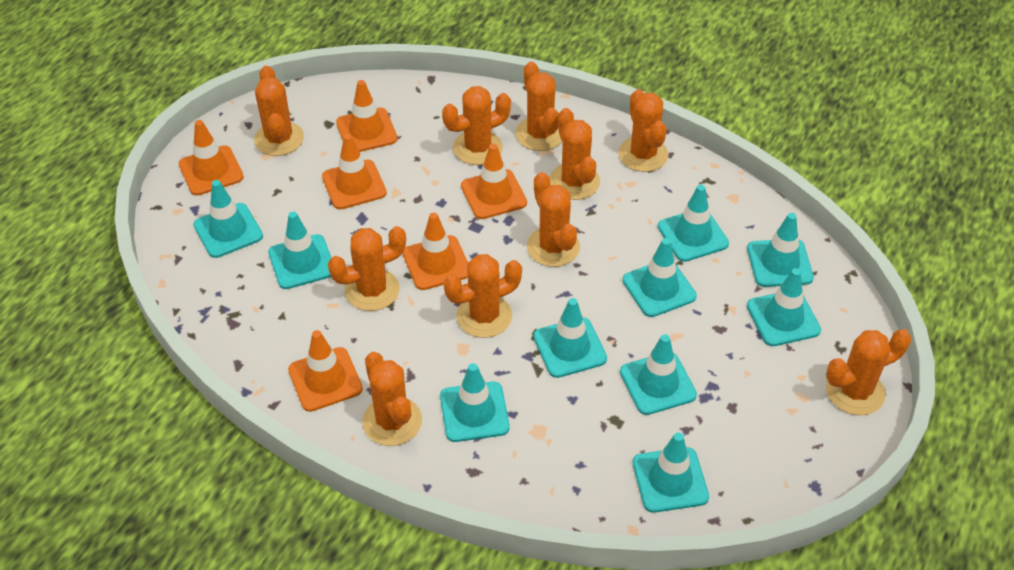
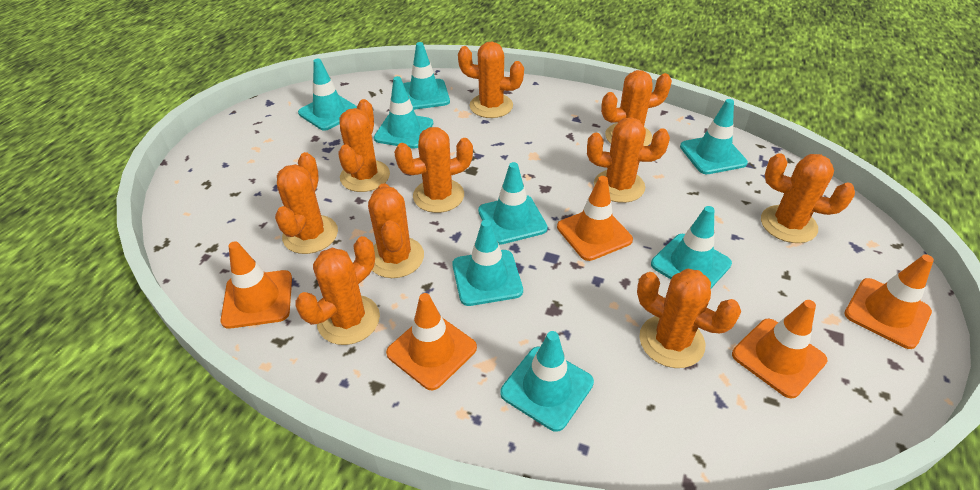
orange traffic cone: [179,120,244,196] [288,330,363,412] [322,134,387,209] [336,80,398,152] [403,213,468,290] [461,144,527,219] = 6 -> [220,241,292,329] [386,293,477,390] [557,176,633,261] [732,300,827,398] [844,254,934,349] = 5
turquoise traffic cone: [193,180,263,258] [268,212,331,289] [440,363,510,442] [533,298,607,378] [620,334,697,415] [622,238,697,317] [633,432,709,513] [658,185,729,262] [747,213,814,287] [747,268,821,346] = 10 -> [298,59,357,131] [374,76,433,149] [403,42,450,110] [452,220,523,306] [478,162,548,245] [500,331,594,432] [651,206,732,288] [680,99,748,174] = 8

